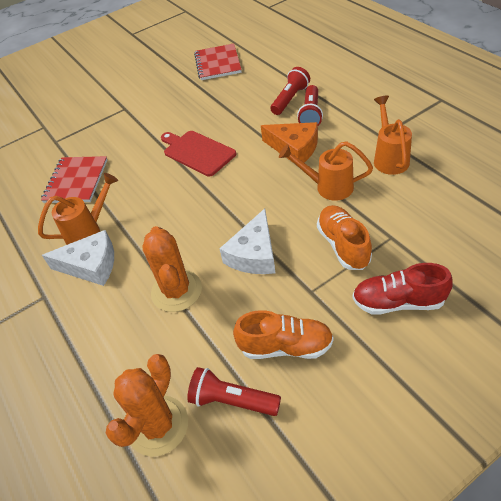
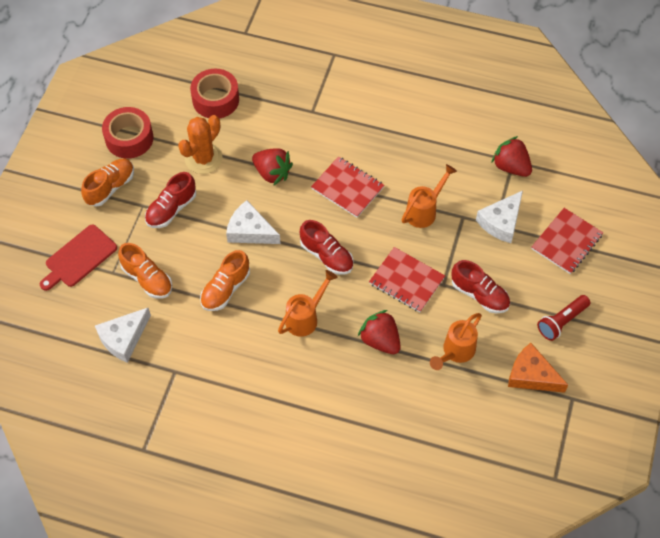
orange cactus: [106,354,188,457] [142,226,202,312] = 2 -> [178,115,222,174] = 1
orange shoe: [233,310,334,359] [317,205,372,270] = 2 -> [81,159,134,207] [118,243,172,299] [200,250,250,311] = 3
red flashlight: [187,367,281,416] [270,67,310,115] [297,85,323,126] = 3 -> [537,295,590,341] = 1
red notebook: [41,156,107,203] [194,43,242,80] = 2 -> [311,156,384,218] [369,247,445,312] [531,208,603,274] = 3
red shoe: [353,263,453,314] = 1 -> [145,172,196,228] [300,220,353,275] [452,260,510,314] = 3
red strawberry: none = 0 -> [252,148,293,185] [358,310,401,354] [491,136,532,177] = 3
red tape: none = 0 -> [102,107,153,159] [190,69,239,119] = 2
white cheese: [42,230,114,286] [219,209,275,274] = 2 -> [95,308,151,363] [226,200,281,244] [476,191,523,243] = 3

